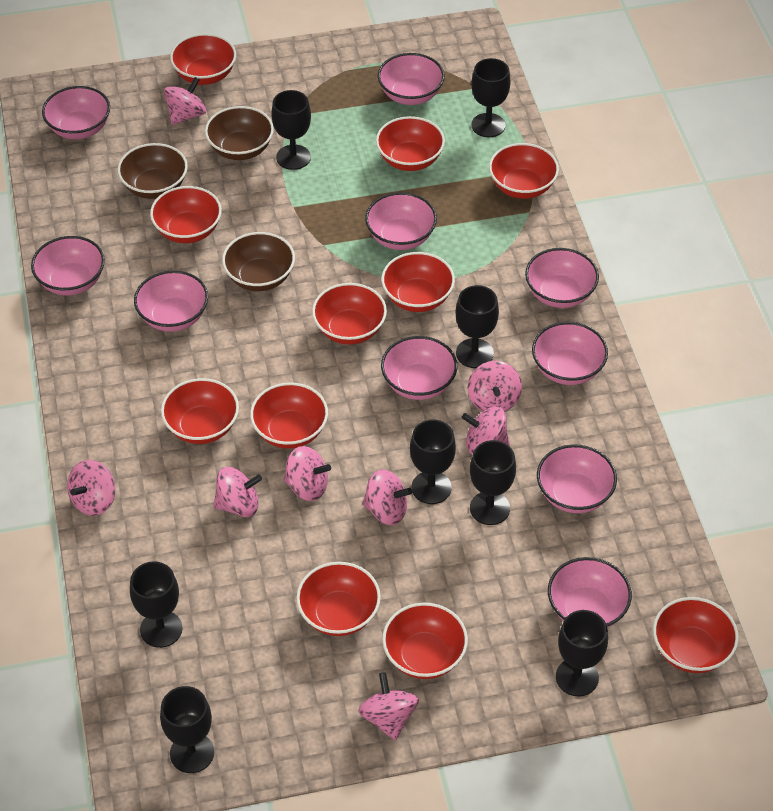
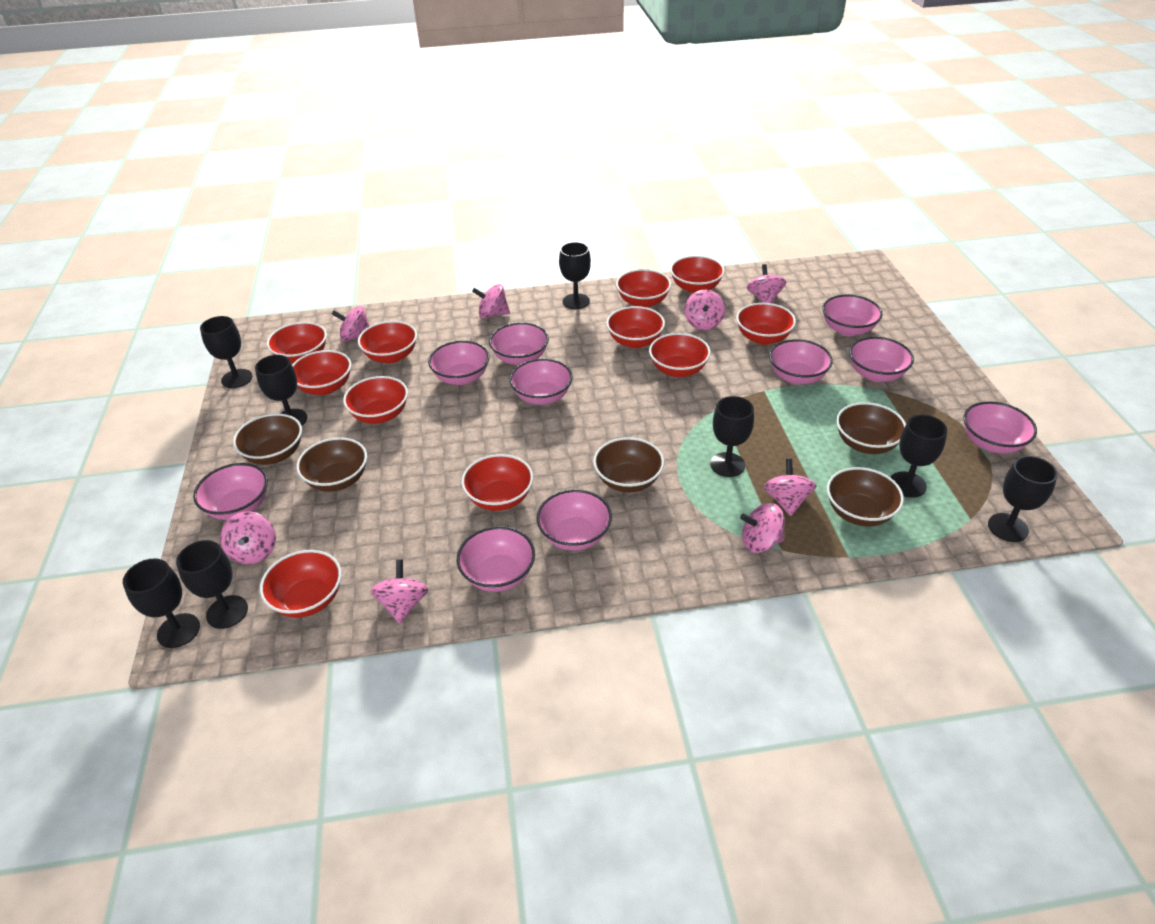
brown bowl: [117,143,188,199] [205,106,274,160] [222,232,295,291] = 3 -> [233,413,302,465] [296,437,367,492] [593,437,664,492] [827,467,904,526] [836,402,906,454] = 5

